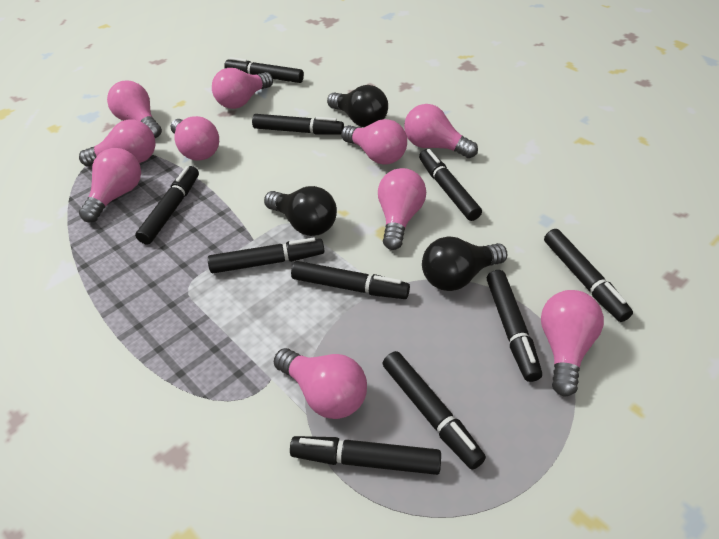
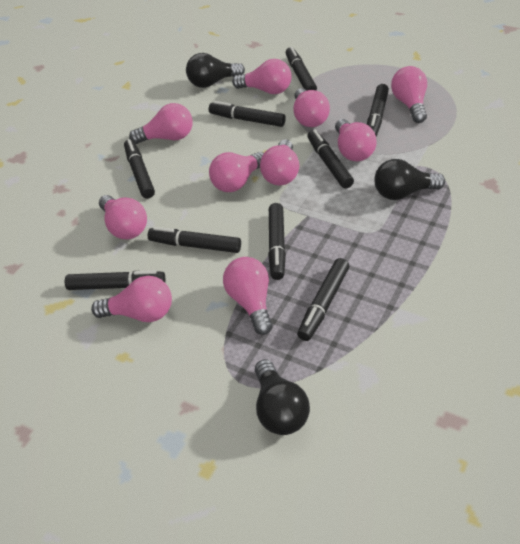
black marker: [135,166,199,245] [208,237,324,273] [224,57,304,83] [252,114,344,134] [290,436,441,475] [291,261,410,299] [383,351,486,470] [419,149,482,221] [487,270,542,382] [544,229,633,322] = 10 -> [65,270,165,290] [124,139,155,199] [148,227,241,253] [209,101,286,127] [268,203,286,280] [286,47,317,91] [297,258,350,341] [307,130,354,189] [367,84,389,137] = 9

